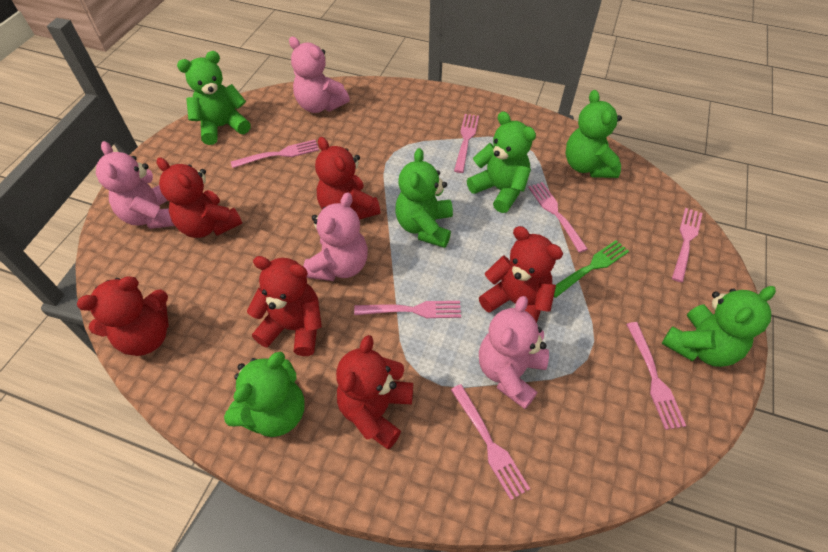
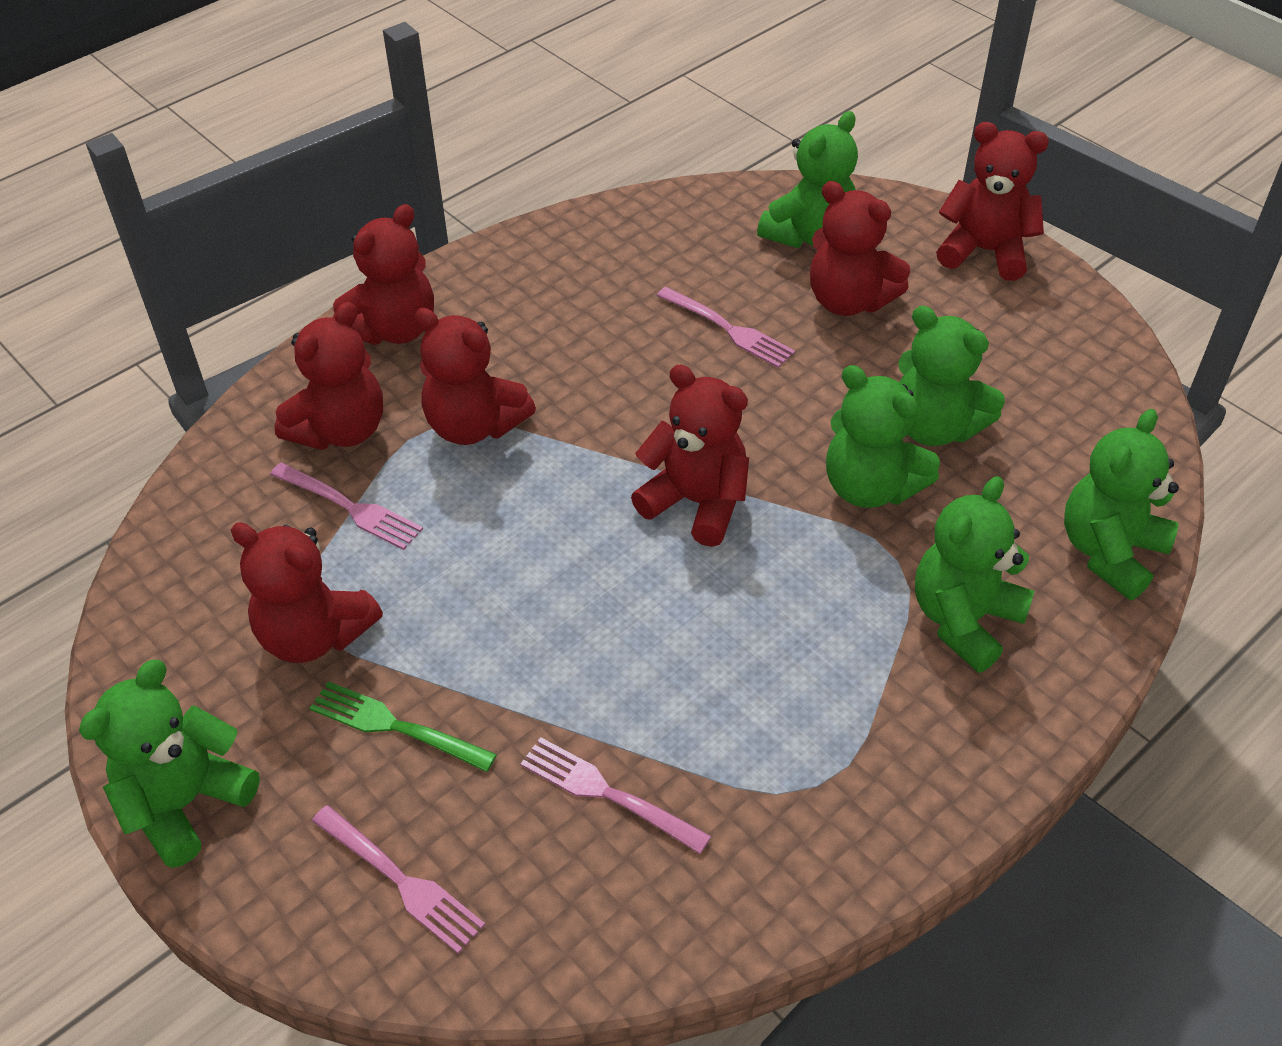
pink fork: [231,140,319,168] [354,301,461,318] [451,384,530,500] [454,114,479,173] [528,182,588,253] [626,322,686,430] [672,208,703,282] = 7 -> [270,463,423,550] [312,805,485,954] [520,737,711,854] [657,287,795,368] = 4
pink teddy bear: [96,141,175,229] [289,37,350,113] [303,192,368,281] [479,296,549,409] = 4 -> none = 0
red teddy bear: [77,276,168,356] [157,158,242,238] [247,256,322,356] [315,137,380,220] [336,335,413,449] [479,226,563,323] = 6 -> [230,522,383,663] [275,302,383,450] [333,204,434,345] [415,308,536,445] [631,365,749,547] [810,181,910,316] [936,122,1049,281] = 7

